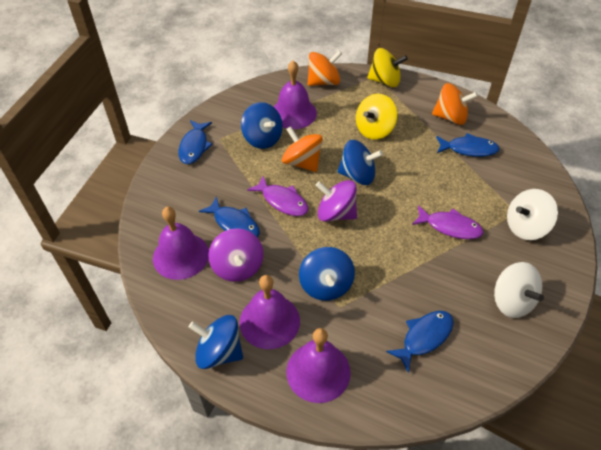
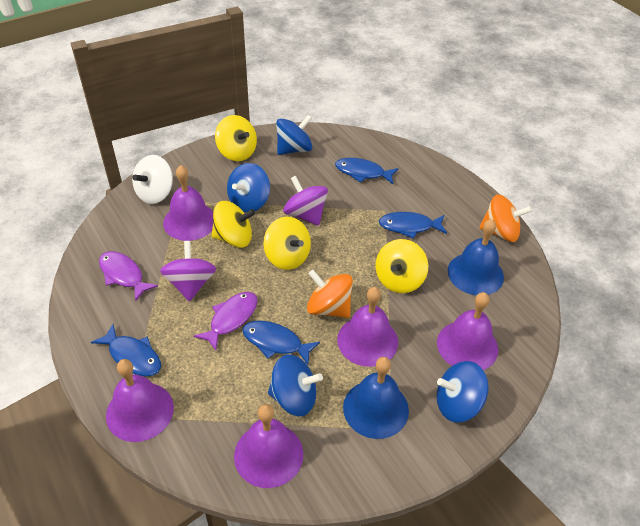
blue bell: none = 0 -> [343,357,409,439] [448,219,504,295] = 2
orange spinning top: [282,126,323,172] [308,51,342,86] [432,83,478,125] = 3 -> [307,270,353,318] [479,194,532,242] = 2
purple bell: [153,207,209,280] [239,275,300,349] [274,60,317,129] [286,328,351,403] = 4 -> [106,359,174,442] [163,165,213,241] [234,404,303,488] [337,287,398,367] [437,292,498,370] = 5
white spinning top: [494,262,544,318] [507,189,558,240] = 2 -> [132,155,173,204] = 1
yellow spinning top: [356,94,397,140] [367,48,408,87] = 2 -> [212,201,255,248] [215,115,257,161] [263,217,311,270] [375,239,428,293] = 4

